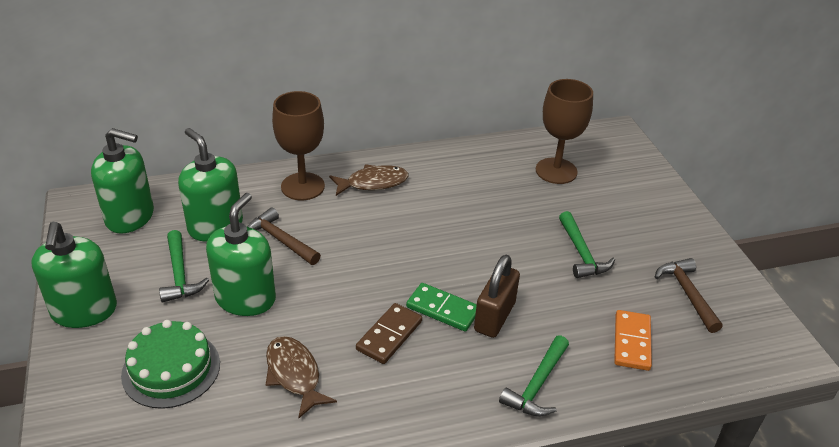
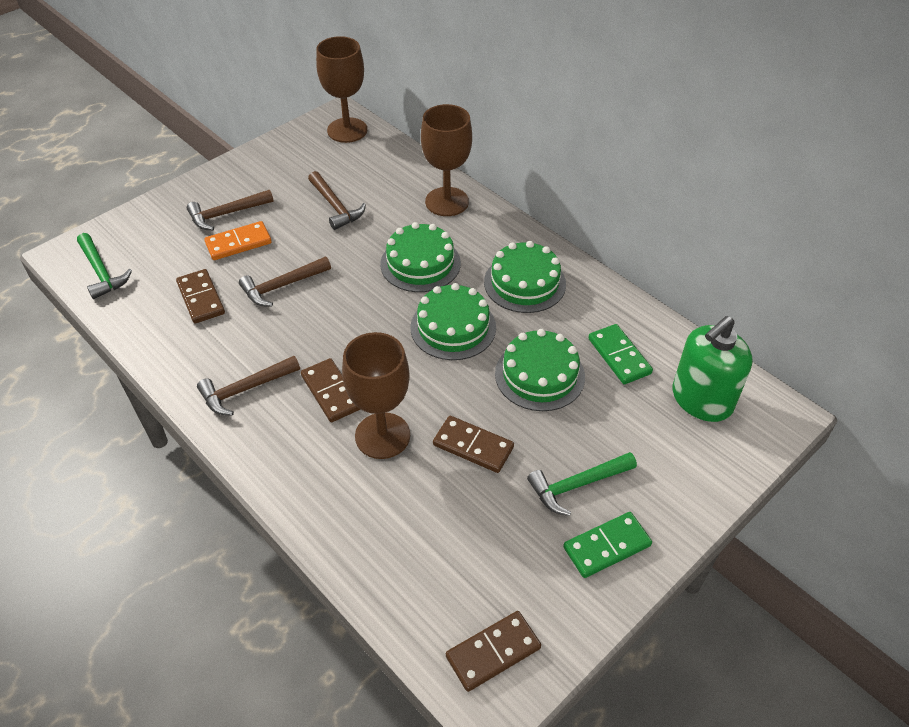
brown domino: [356,303,422,364] = 1 -> [176,269,225,323] [301,358,361,422] [433,416,514,473] [446,611,541,692] = 4
brown fish: [266,336,337,418] [329,164,409,196] = 2 -> none = 0
brown goblet: [272,91,325,200] [536,79,593,184] = 2 -> [316,36,367,143] [342,332,410,459] [421,104,472,216] = 3
brown hammer: [247,208,321,265] [655,258,723,333] = 2 -> [187,190,274,230] [197,356,300,416] [239,257,331,307] [308,171,366,230] = 4
brown padlock: [474,255,520,338] = 1 -> none = 0
green cake: [121,320,220,409] = 1 -> [380,222,461,292] [410,283,496,360] [484,241,566,313] [495,329,585,411] = 4
green domino: [406,283,477,332] = 1 -> [563,512,652,578] [588,324,653,384] = 2
green hammer: [159,230,209,303] [499,335,569,417] [559,211,615,278] = 3 -> [77,233,132,299] [527,452,637,516] = 2
green soap dispenser: [31,222,117,328] [91,128,154,234] [178,128,243,241] [206,193,276,316] = 4 -> [672,316,752,422] = 1

